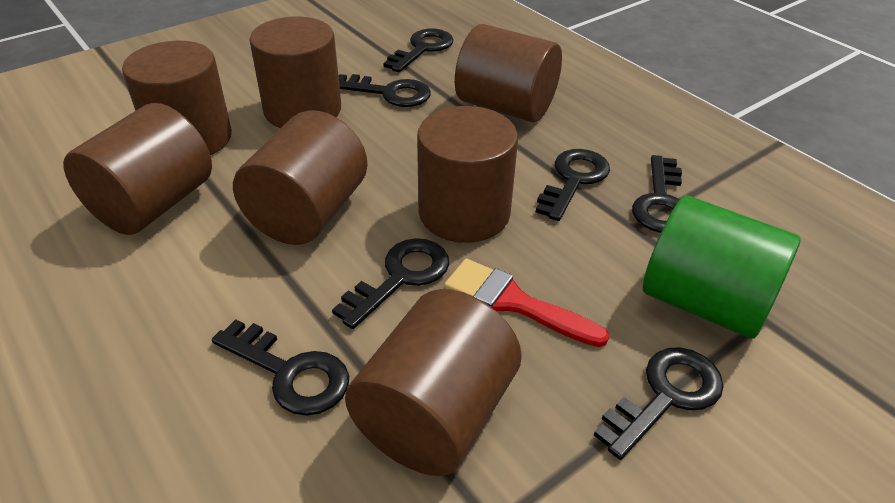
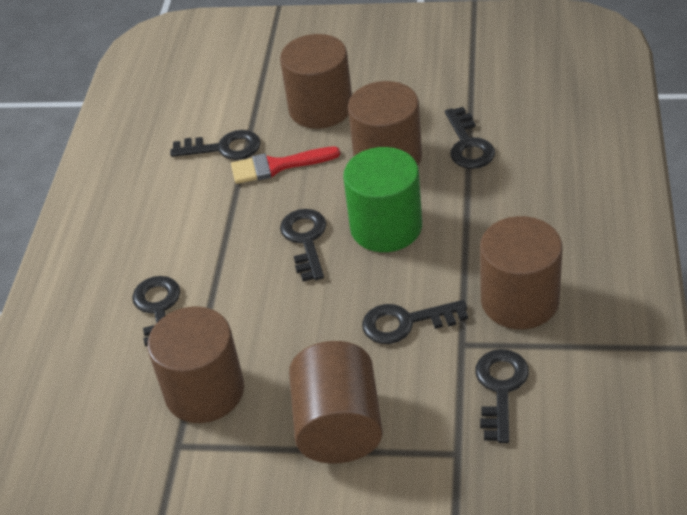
black key: [212,319,349,416] [332,238,449,329] [339,74,431,107] [383,29,454,72] [536,149,610,221] [594,347,724,460] [632,155,682,233] = 7 -> [132,276,180,347] [170,130,260,160] [280,209,326,281] [362,300,468,344] [445,107,495,169] [475,349,529,443] = 6
brown cylinder: [63,103,212,235] [122,41,232,156] [233,110,367,245] [249,17,341,128] [345,289,522,476] [417,106,518,243] [455,24,562,122] = 7 -> [147,306,244,423] [280,34,352,129] [289,341,383,463] [348,81,422,166] [480,216,562,329] = 5

